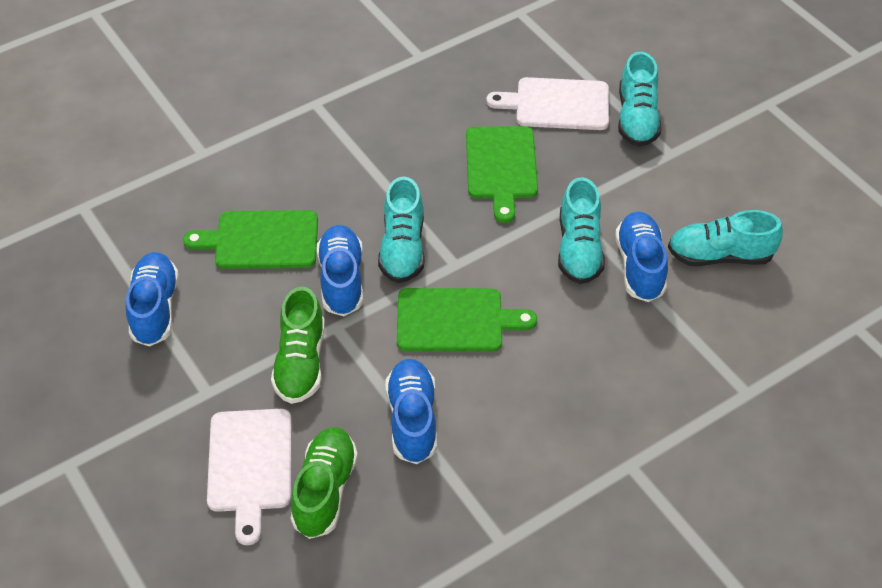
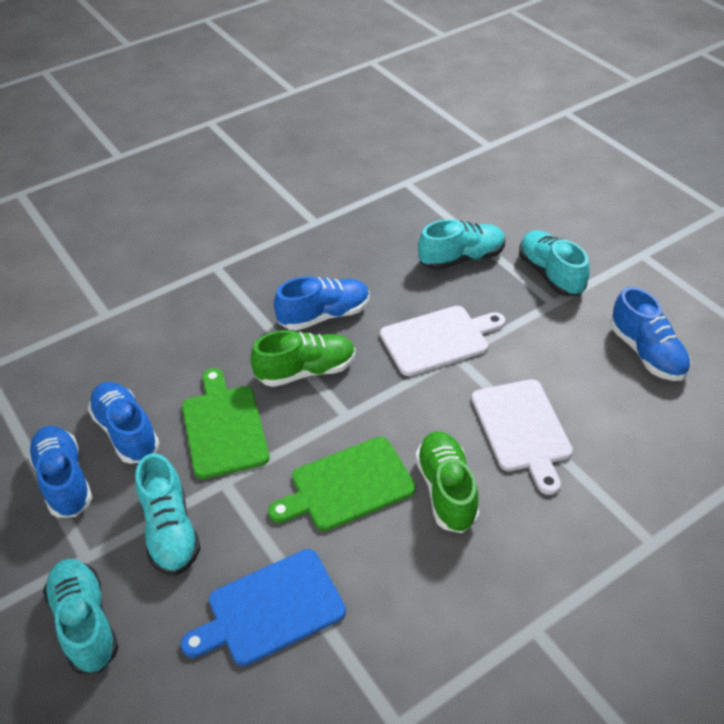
blue cutting board: none = 0 -> [181,549,346,666] = 1
green cutting board: [183,210,318,269] [397,288,537,352] [466,126,538,223] = 3 -> [182,368,270,479] [268,437,416,531] = 2

